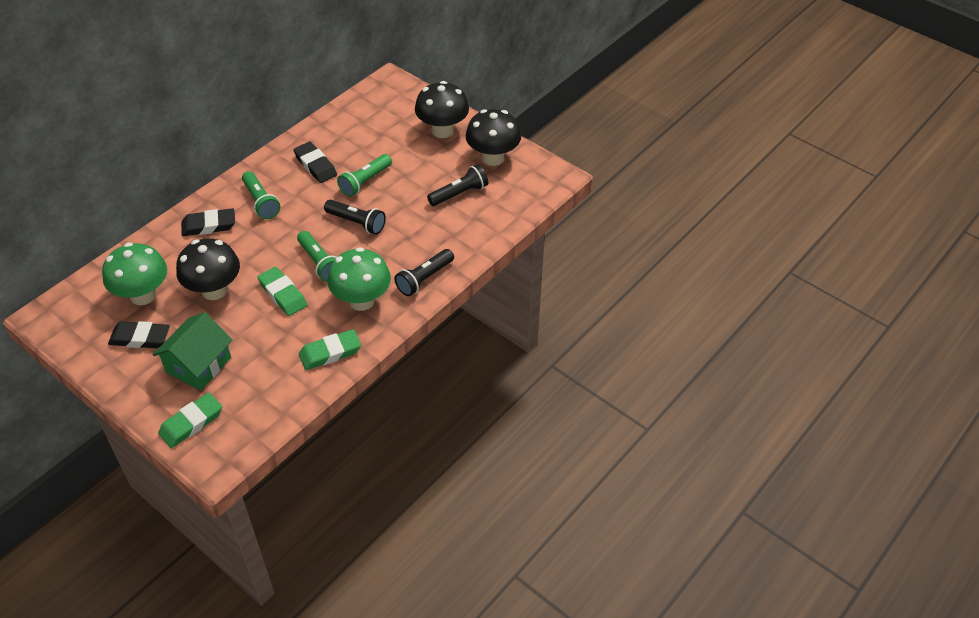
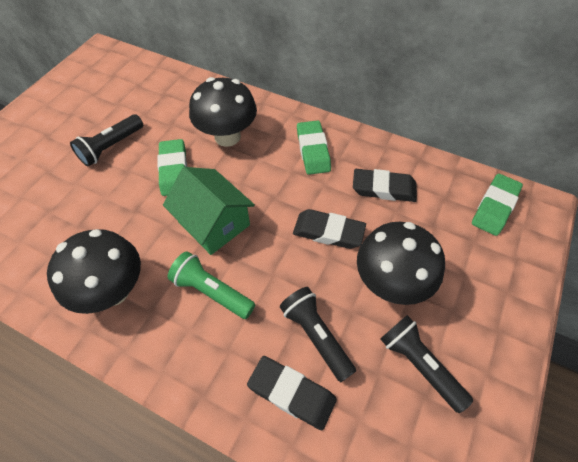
green flashlight: [242,171,280,219] [297,231,337,282] [337,154,392,197] = 3 -> [168,251,255,319] = 1
green mushroom: [102,243,167,305] [327,247,391,311] = 2 -> none = 0

